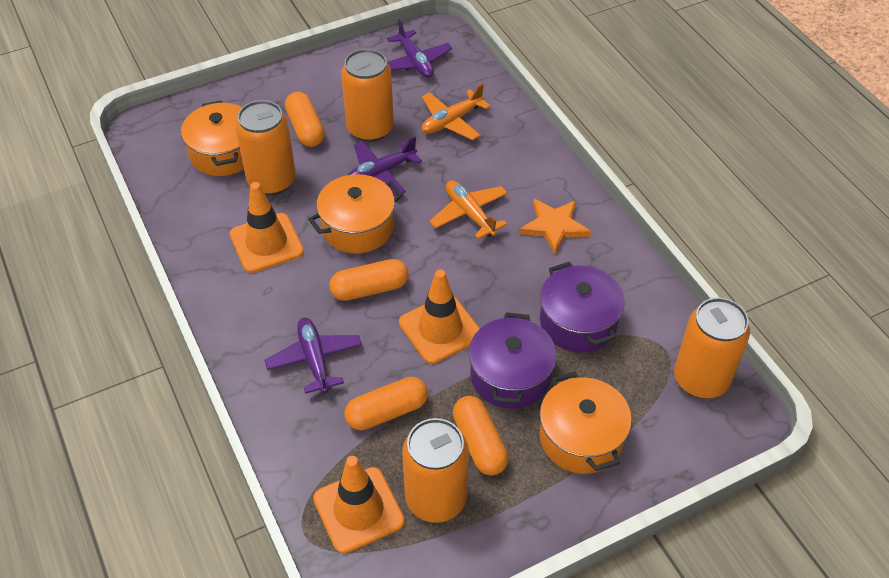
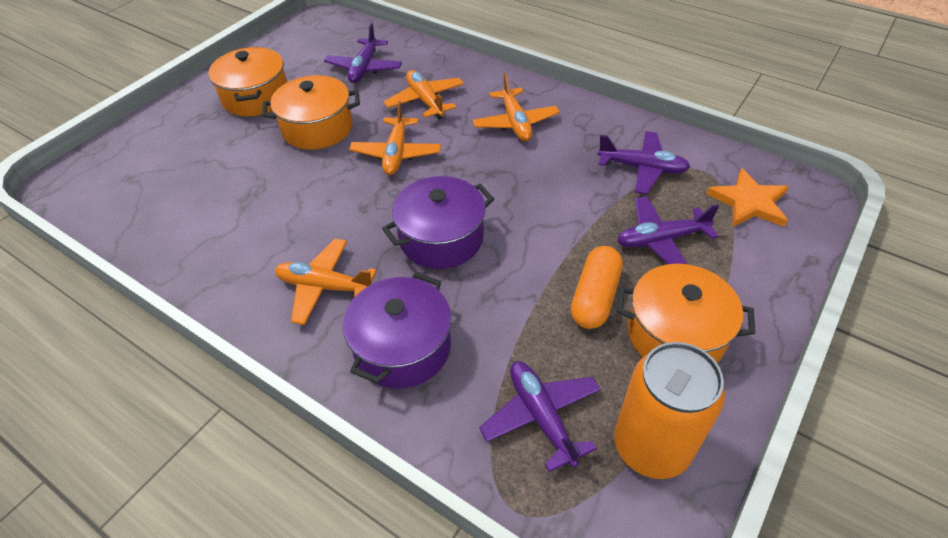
orange can: [235,100,296,195] [341,49,394,142] [402,418,469,523] [674,298,750,399] = 4 -> [614,342,725,479] = 1
orange capsule: [285,92,325,147] [329,259,409,301] [344,377,428,430] [453,396,508,476] = 4 -> [571,246,623,329] = 1
orange plane: [422,83,491,140] [430,180,508,239] = 2 -> [275,239,377,325] [349,101,441,175] [384,70,464,119] [473,73,560,141] = 4
orange traffic cone: [230,182,304,273] [313,456,405,554] [399,269,480,364] = 3 -> none = 0
purple plane: [264,317,362,394] [348,136,422,196] [387,19,452,78] = 3 -> [324,23,402,83] [479,361,601,472] [597,131,690,194] [617,196,719,264] = 4

